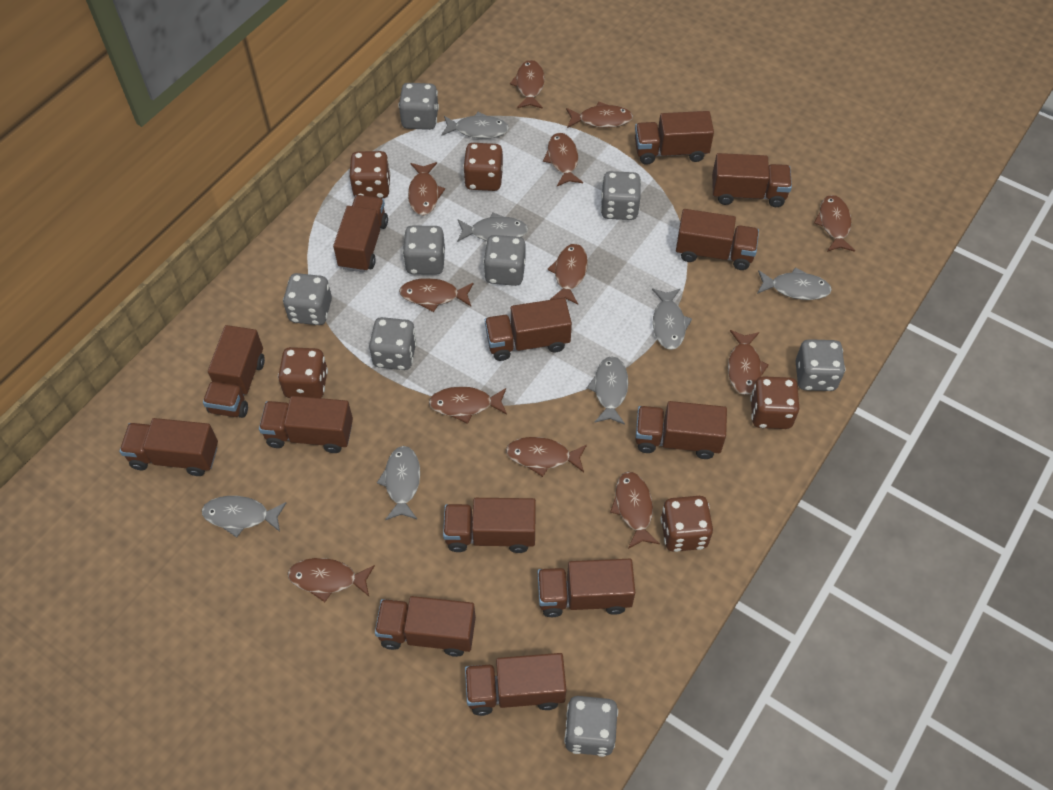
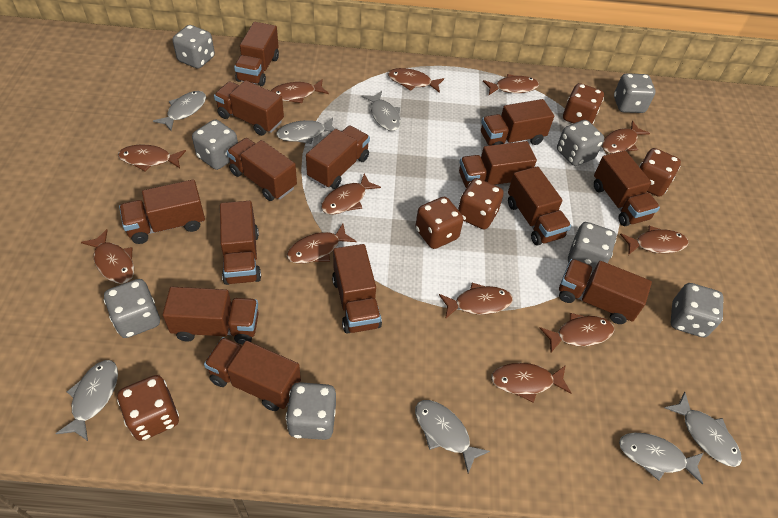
brown truck: [119,418,218,476] [203,325,265,418] [259,396,353,453] [333,195,388,272] [375,596,476,657] [443,498,536,553] [465,653,566,716] [485,298,572,361] [538,559,635,617] [635,111,714,165] [635,401,727,459] [676,209,759,270] [712,153,792,207] = 13 -> [119,179,205,244] [163,287,259,344] [204,337,301,411] [214,80,284,136] [220,201,261,285] [226,138,297,201] [234,22,279,86] [306,126,370,189] [332,244,382,334] [459,141,537,188] [481,99,554,146] [508,166,571,246] [559,259,652,324] [594,150,660,226] = 14

